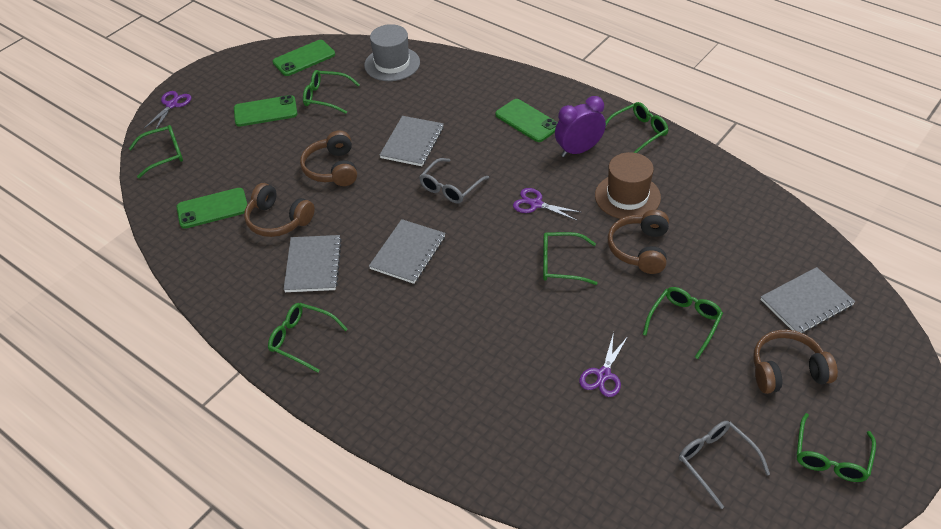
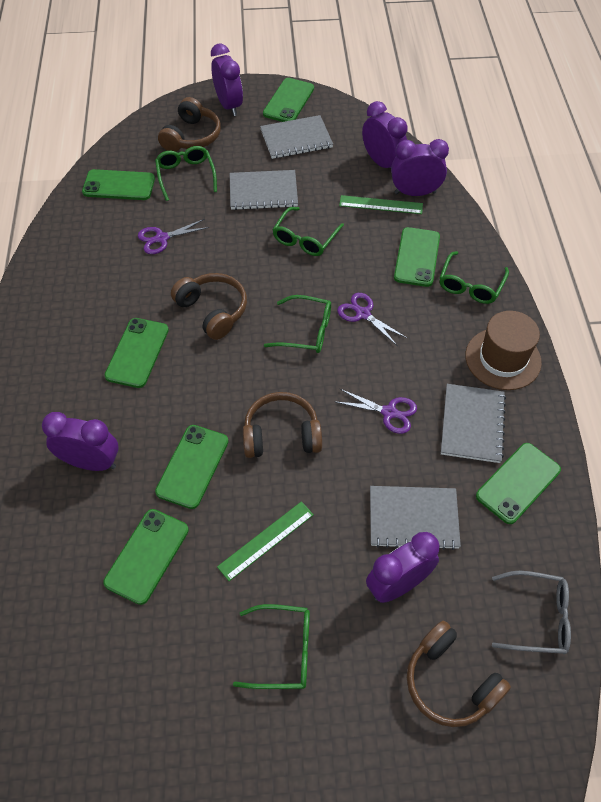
green glasses: [129,125,183,178] [268,303,348,373] [303,70,360,114] [543,232,598,285] [606,102,668,153] [643,287,723,359] [797,413,876,482] = 7 -> [155,146,217,201] [233,604,310,689] [264,295,331,353] [272,207,344,256] [440,251,509,304] = 5
green phone: [177,188,247,229] [234,95,297,126] [273,40,335,76] [495,99,558,142] = 4 -> [82,169,155,200] [104,509,189,605] [105,318,169,388] [155,425,229,509] [263,78,314,122] [394,227,440,287] [476,443,561,524] = 7
green ruler: none = 0 -> [217,501,314,581] [339,195,423,214] = 2
grey glasses: [419,158,489,204] [679,421,770,509] = 2 -> [492,571,571,654] = 1
grey hat: [364,24,420,81] = 1 -> none = 0
purple clock: [555,96,606,157] = 1 -> [42,412,119,471] [211,44,243,116] [362,101,408,168] [366,532,440,603] [391,139,449,196] = 5

